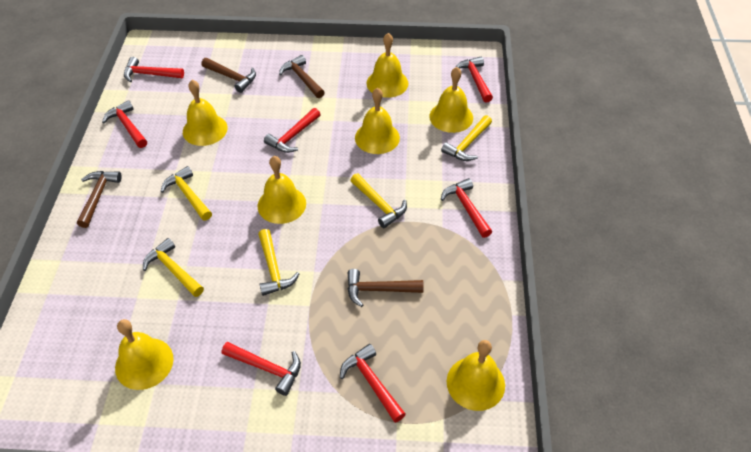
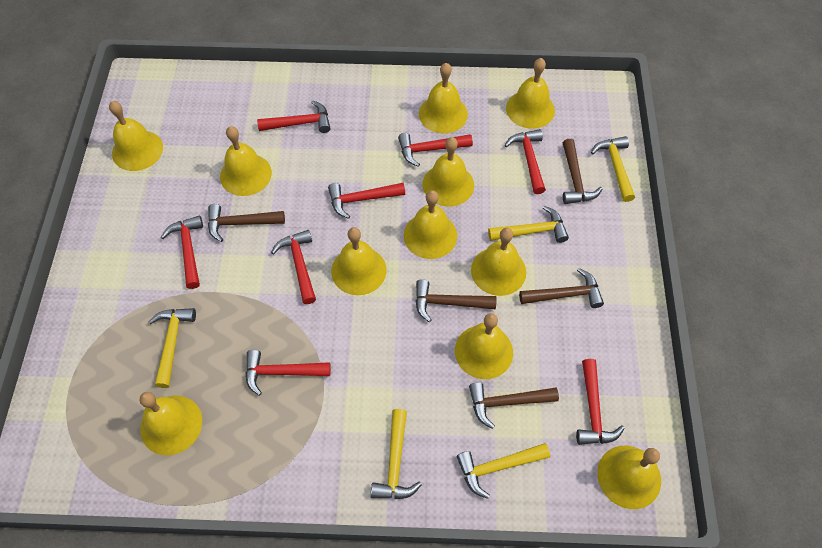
brown hammer: [77,171,122,228] [201,58,256,93] [279,55,325,98] [348,269,424,307] = 4 -> [208,204,285,242] [415,279,497,322] [469,382,559,429] [519,268,604,308] [563,139,603,204] = 5
red hammer: [102,100,147,148] [124,57,184,83] [222,342,301,396] [264,108,321,153] [340,344,406,423] [441,178,492,238] [455,56,493,102] = 7 -> [161,216,203,289] [246,350,331,396] [257,101,331,133] [271,230,316,304] [328,183,405,219] [398,133,473,167] [505,129,546,194] [576,359,625,445] = 8
yellow bell: [115,319,174,390] [183,80,228,146] [258,156,306,224] [355,88,400,154] [366,33,408,98] [429,67,473,133] [447,340,505,411] = 7 -> [109,101,163,171] [140,392,202,455] [220,126,272,196] [331,227,387,295] [404,190,457,259] [419,63,468,133] [423,137,474,207] [455,313,513,379] [471,228,526,296] [506,58,555,129] [597,445,661,509] = 11

